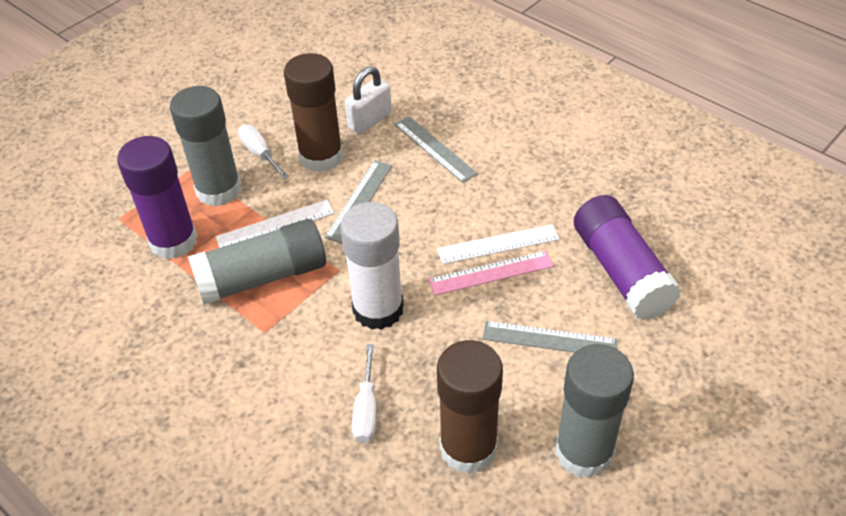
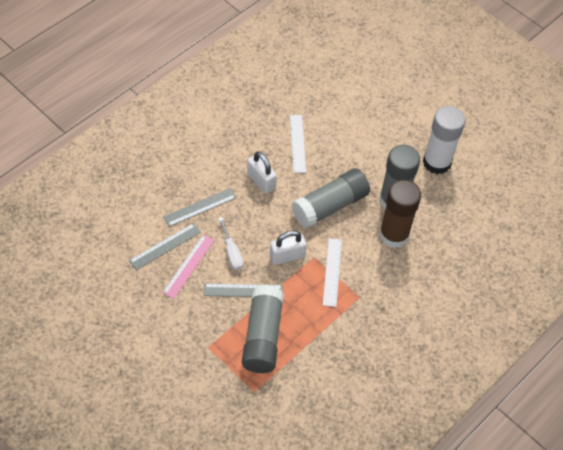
brown glue stick: [284,53,343,172] [437,340,503,474] = 2 -> [379,180,421,248] = 1
purple glue stick: [117,136,197,259] [574,195,682,320] = 2 -> none = 0
white padlock: [345,66,392,134] = 1 -> [247,151,277,194] [269,230,307,265] = 2
white screwdriver: [238,125,289,179] [352,344,376,443] = 2 -> [219,217,243,270] = 1

